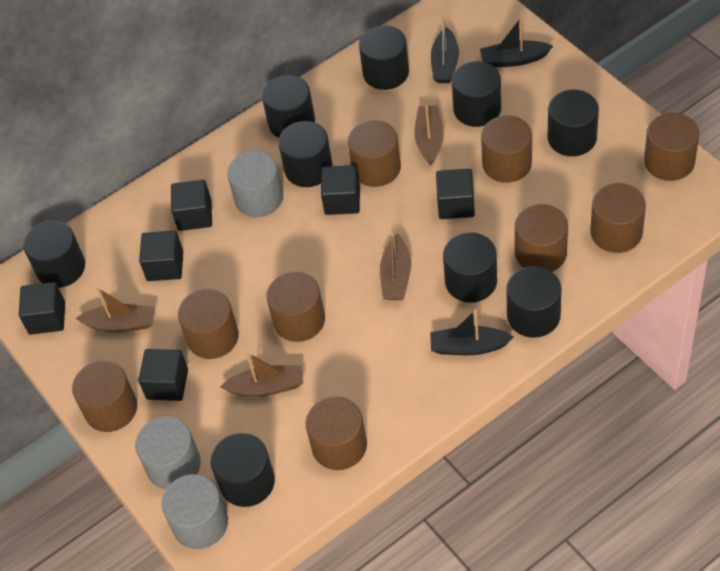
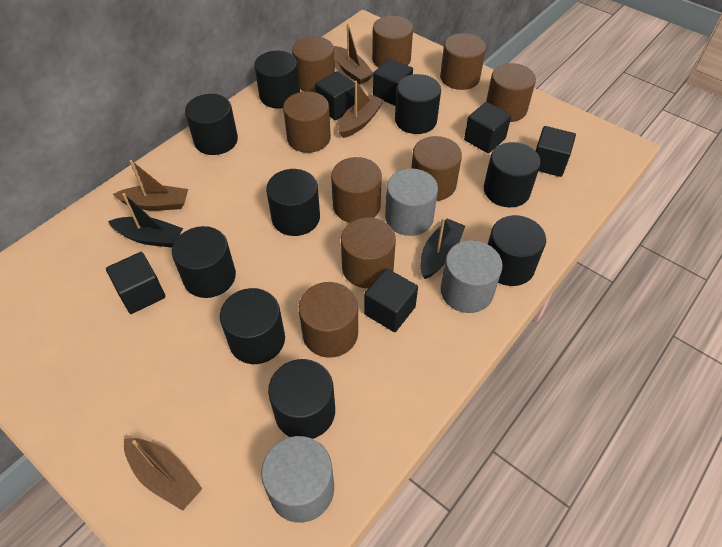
black boat: [430,309,514,355] [431,17,459,83] [480,17,553,67] = 3 -> [108,193,183,247] [420,218,465,279] = 2

